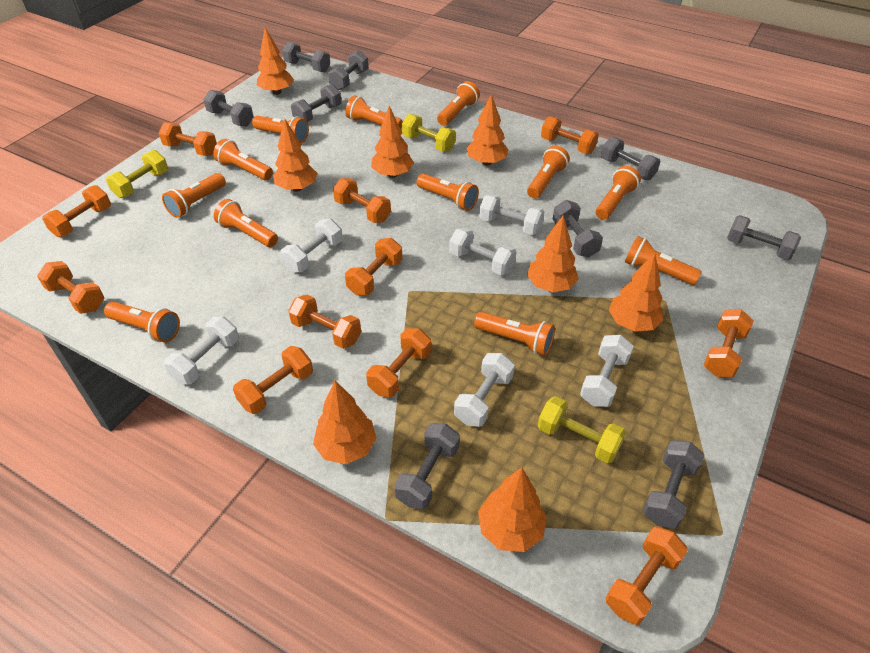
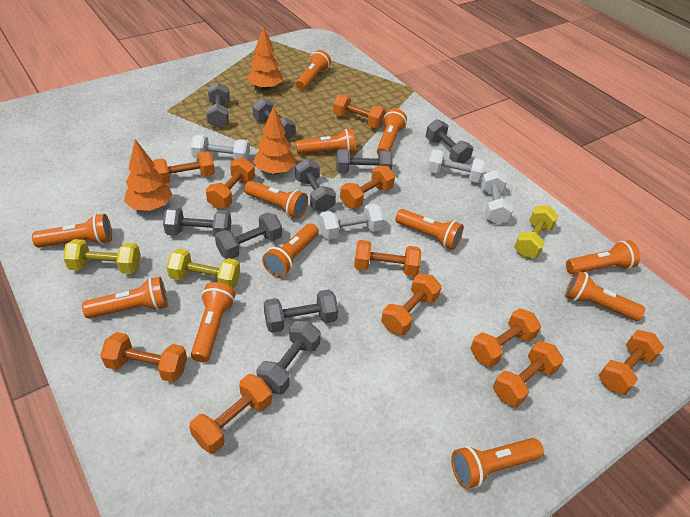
orange tree: [257,27,294,95] [273,119,317,192] [313,380,376,464] [371,106,414,178] [467,94,509,166] [478,468,547,552] [527,215,579,292] [609,253,664,332] = 8 -> [124,139,172,211] [247,26,283,91] [253,106,296,174] = 3
white dumbbell: [164,317,239,384] [280,219,342,272] [449,228,516,275] [454,353,515,427] [479,194,544,235] [580,335,634,407] = 6 -> [191,134,250,160] [319,204,384,240] [428,149,486,183] [481,170,513,224] = 4

